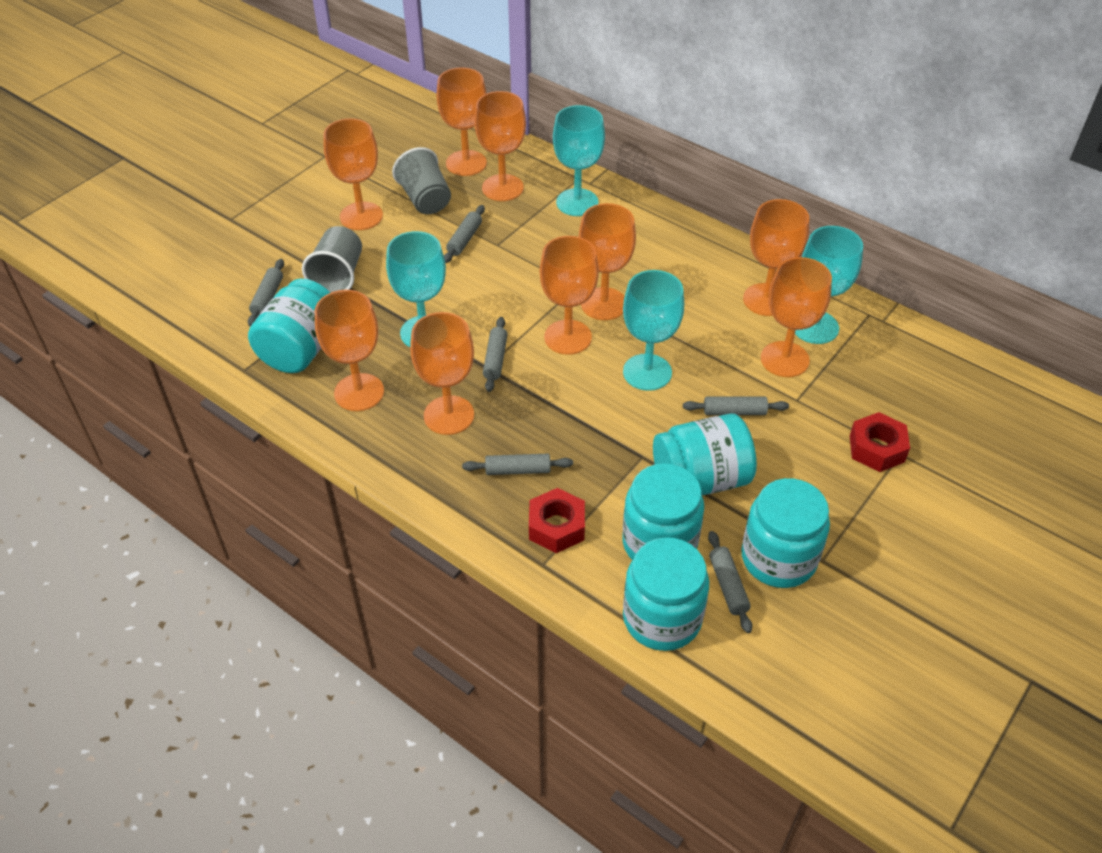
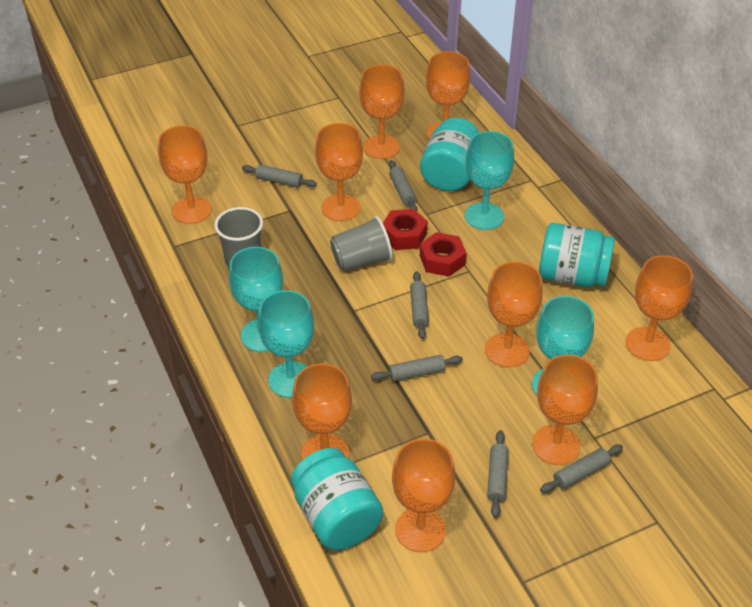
turquoise jar: [248,278,330,373] [622,463,704,560] [623,537,709,651] [653,413,757,495] [741,478,830,588] = 5 -> [291,448,383,550] [420,118,480,191] [539,223,615,287] = 3

